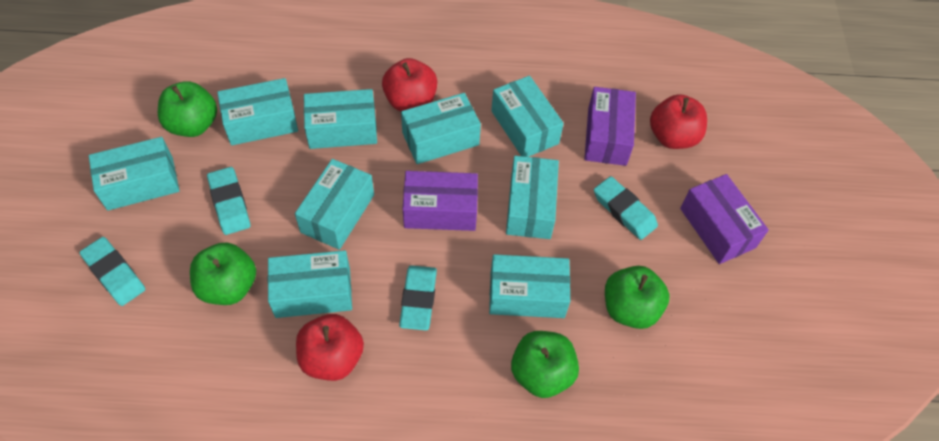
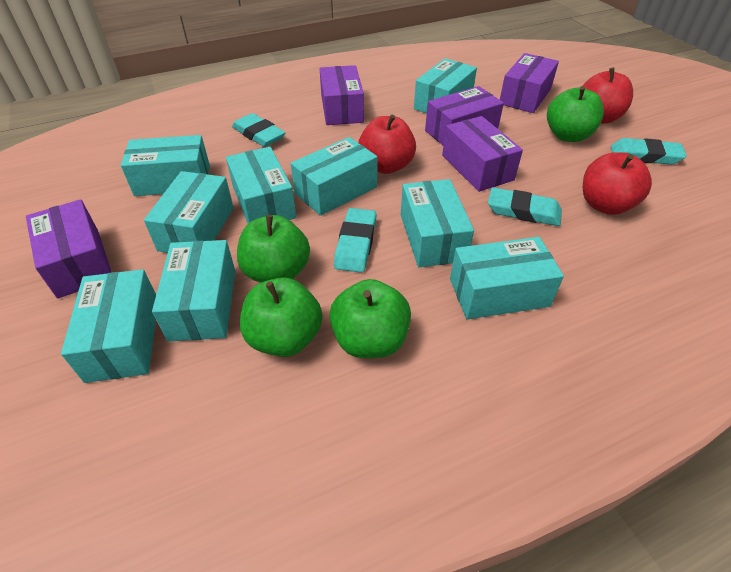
purple box: [403,171,478,231] [584,87,636,166] [680,174,769,264] = 3 -> [26,199,111,299] [319,65,364,125] [425,86,504,145] [442,116,523,192] [500,53,559,113] = 5

